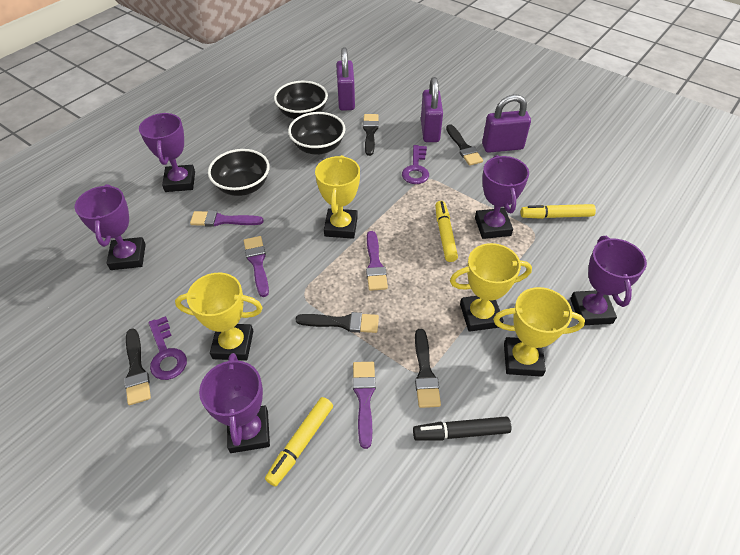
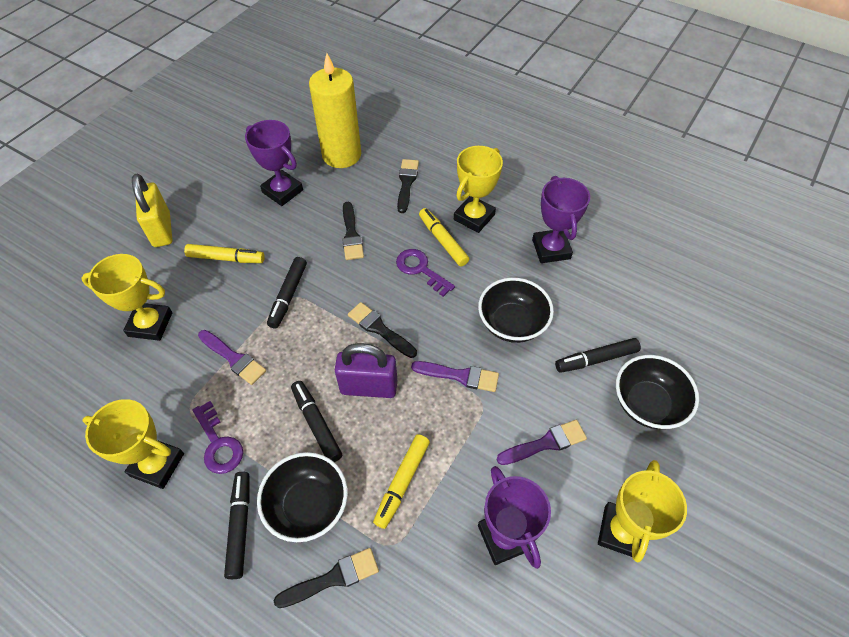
black brush: [124,329,151,405] [295,312,379,333] [363,114,379,156] [415,329,441,408] [446,124,483,166] = 5 -> [274,548,379,608] [342,202,364,260] [348,302,417,358] [397,159,419,213] = 4
black marker: [413,416,511,441] = 1 -> [224,472,250,579] [267,257,307,329] [291,381,342,462] [555,338,641,373] = 4
purple brush: [190,211,264,227] [244,236,269,297] [353,362,376,449] [366,231,388,291] = 4 -> [198,330,266,385] [411,361,499,392] [497,420,587,465] = 3
purple padlock: [336,47,355,111] [421,77,443,142] [482,94,531,153] = 3 -> [335,343,397,398] = 1
purple trophy: [75,184,146,270] [139,113,195,192] [199,353,270,453] [475,155,529,239] [570,236,647,325] = 5 -> [245,120,303,206] [478,466,551,569] [532,176,590,263] = 3
yellow candle: none = 0 -> [309,53,361,168] = 1
yellow padlock: none = 0 -> [132,174,172,247] = 1

